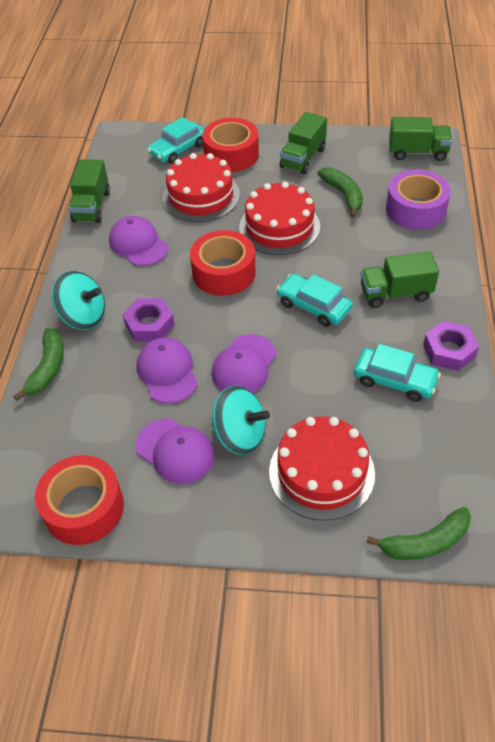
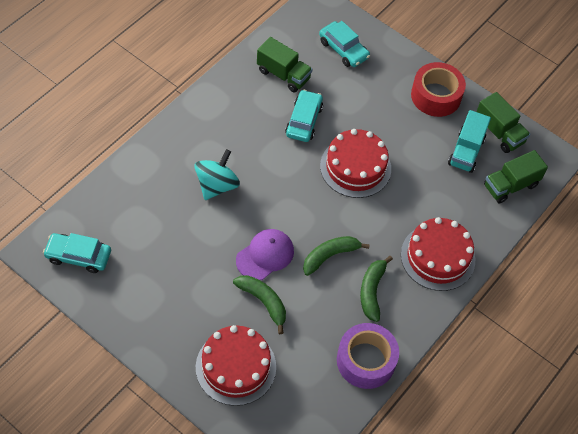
green truck: [68,159,110,223] [279,112,327,174] [360,251,439,308] [389,117,452,161] = 4 -> [257,37,313,92] [477,92,530,153] [484,150,548,203] = 3
purple cap: [109,216,168,266] [136,419,215,484] [137,337,198,404] [212,334,277,393] = 4 -> [236,229,294,280] = 1
purple nut: [122,298,175,342] [423,321,479,371] = 2 -> none = 0
red tape: [35,455,124,545] [190,230,256,296] [202,118,259,172] = 3 -> [411,62,466,117] = 1
turquoise spinning top: [52,271,105,330] [211,386,270,455] = 2 -> [194,149,240,200] = 1
turquoise truck: none = 0 -> [448,110,491,173] = 1

